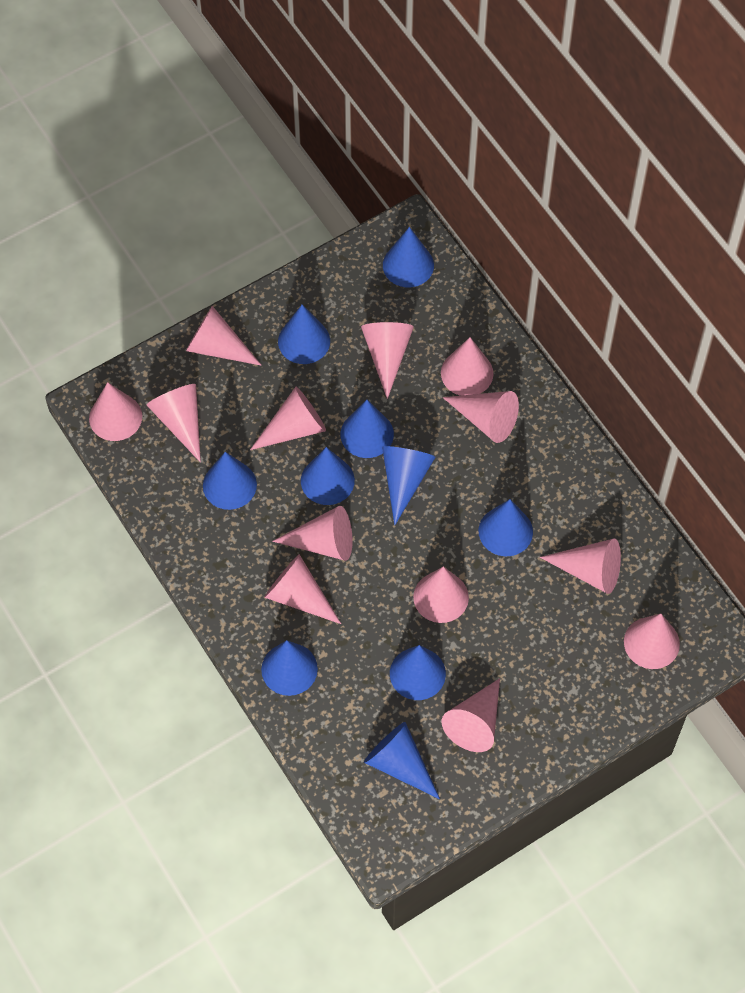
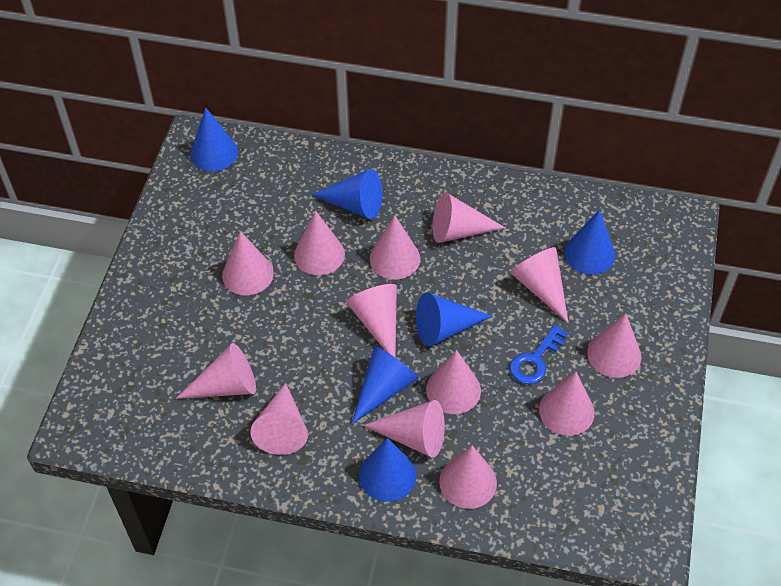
blue cone: [203,452,257,510] [261,640,318,696] [278,305,330,364] [301,447,355,505] [340,400,394,458] [364,722,440,799] [382,446,436,525] [383,227,434,287] [390,645,446,700] [478,499,533,556] = 10 -> [190,107,238,172] [311,169,382,219] [352,346,419,424] [359,438,416,502] [416,293,493,346] [564,210,615,275] = 6
blue key: none = 0 -> [510,325,568,384] = 1

